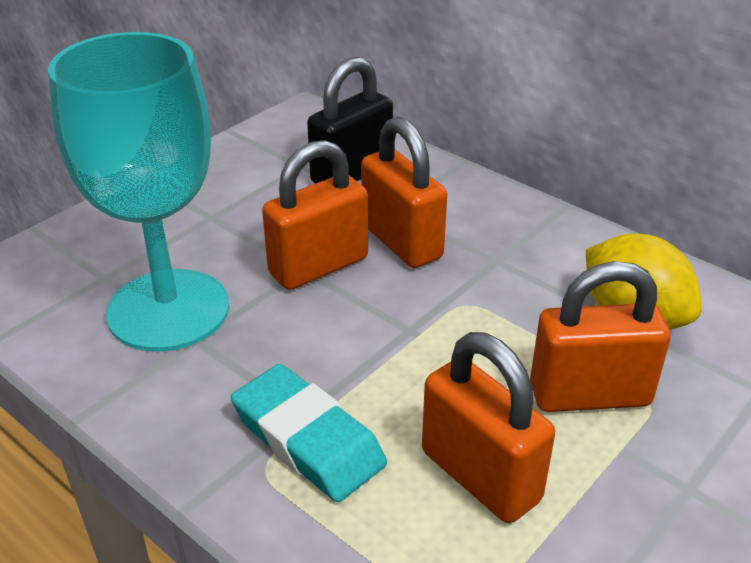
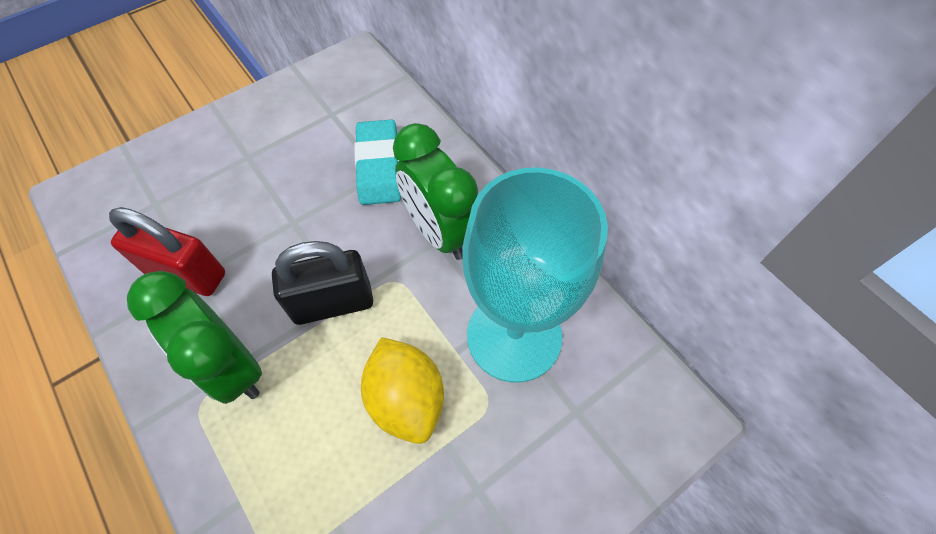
green clock: none = 0 -> [127,271,262,404] [393,123,478,260] = 2
orange padlock: [262,140,368,290] [361,117,447,268] [422,332,555,523] [530,261,671,412] = 4 -> none = 0
red padlock: none = 0 -> [109,207,225,296] = 1

